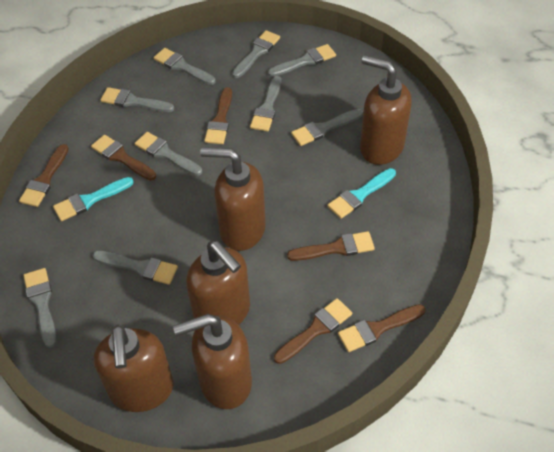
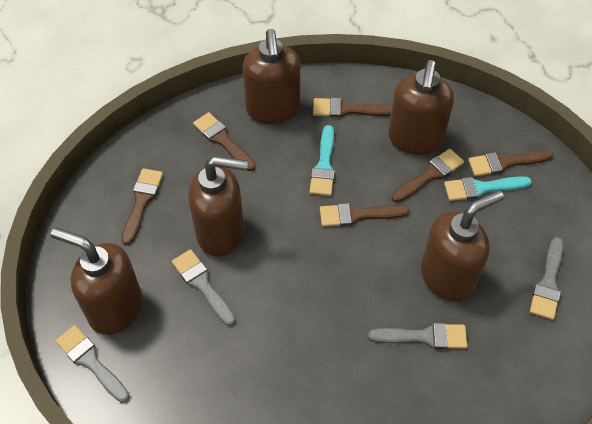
grey brush: [23,268,57,348] [93,250,178,285] [100,87,174,112] [135,132,202,176] [153,48,216,85] [232,30,280,78] [250,76,281,132] [268,44,336,77] [291,109,363,146] = 9 -> [56,325,130,403] [172,249,236,326] [368,323,467,349] [530,237,564,320] = 4

